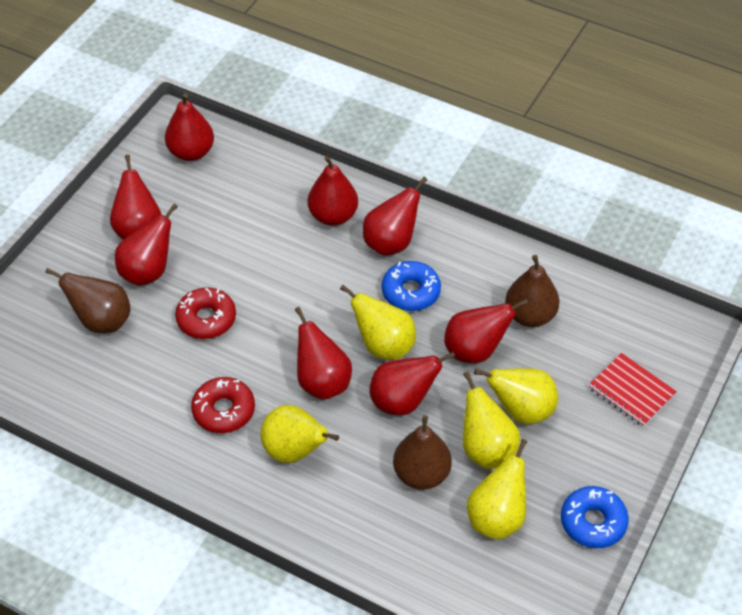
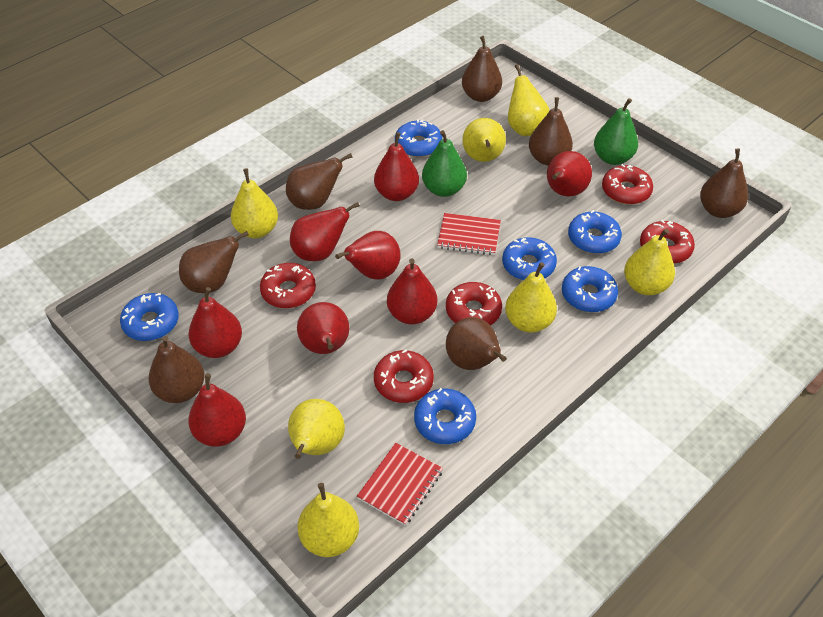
blue donut: [382,261,441,311] [561,486,629,548] = 2 -> [120,293,179,341] [395,119,442,157] [414,388,476,444] [502,237,557,280] [562,266,618,312] [568,210,622,254] = 6
brown pear: [45,268,131,333] [393,415,452,489] [505,255,559,327] = 3 -> [149,336,205,403] [179,231,249,293] [286,153,353,210] [446,317,507,370] [462,36,502,102] [529,97,573,165] [700,148,748,218] = 7
green pear: none = 0 -> [422,130,467,197] [594,98,638,165] = 2
red donut: [175,288,236,339] [191,377,255,433] = 2 -> [260,263,316,308] [374,349,434,403] [446,282,502,325] [602,164,653,204] [640,220,695,263] = 5
red notebook: [589,353,677,427] = 1 -> [357,443,443,526] [437,213,501,255] = 2
yellow pear: [260,405,339,463] [340,285,416,360] [463,372,520,469] [467,439,527,539] [474,368,558,424] = 5 -> [231,168,278,238] [288,399,345,459] [298,483,359,557] [462,118,506,162] [505,262,557,333] [508,64,550,136] [624,229,675,295] = 7

